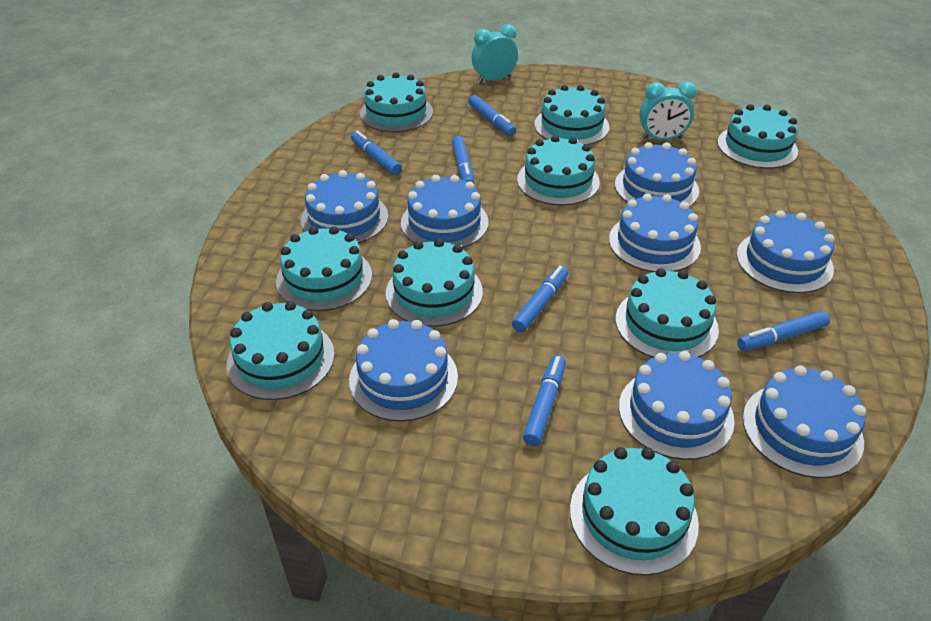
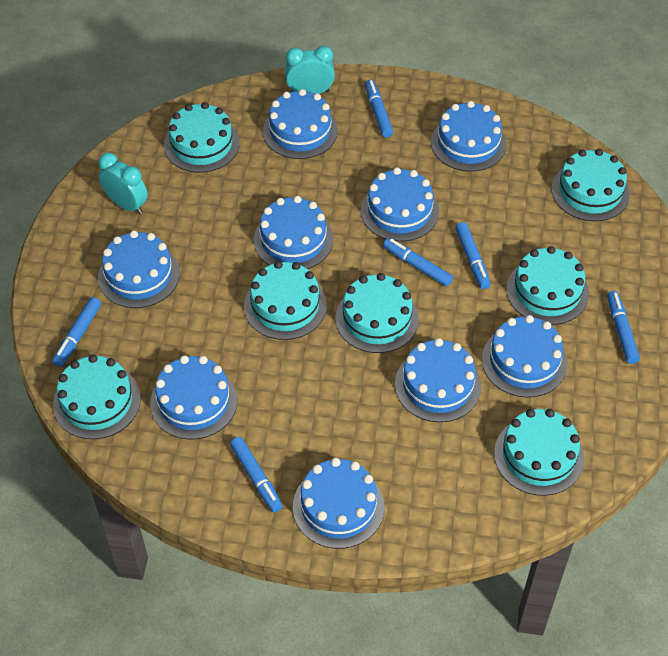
blue cake: [301,170,388,243] [349,319,458,422] [401,175,488,248] [609,193,701,272] [615,142,699,207] [619,351,735,460] [736,210,834,293] [743,366,866,478] = 8 -> [98,231,180,308] [150,356,237,440] [254,196,333,269] [263,89,338,159] [293,458,384,549] [361,167,439,242] [395,338,481,422] [431,101,507,172] [482,315,567,398] = 9
turquoise cake: [227,301,335,400] [276,226,372,311] [360,72,433,132] [386,239,483,327] [517,135,600,206] [534,85,610,145] [570,447,699,575] [616,268,719,358] [717,104,798,169] = 9 -> [53,354,141,439] [164,102,240,173] [244,261,327,340] [335,273,419,353] [494,409,584,496] [506,246,589,325] [552,149,630,221] = 7

